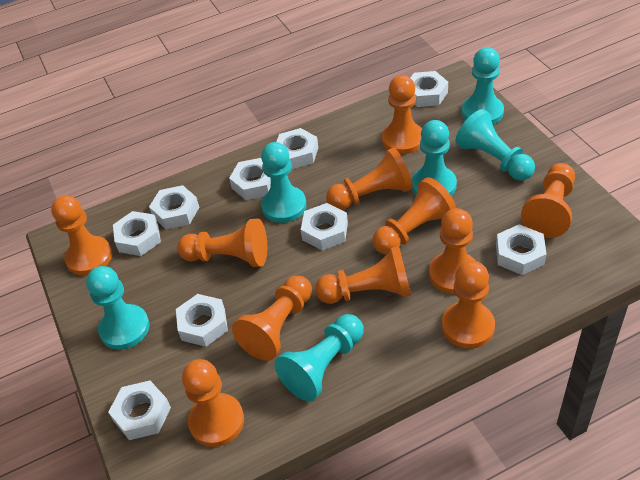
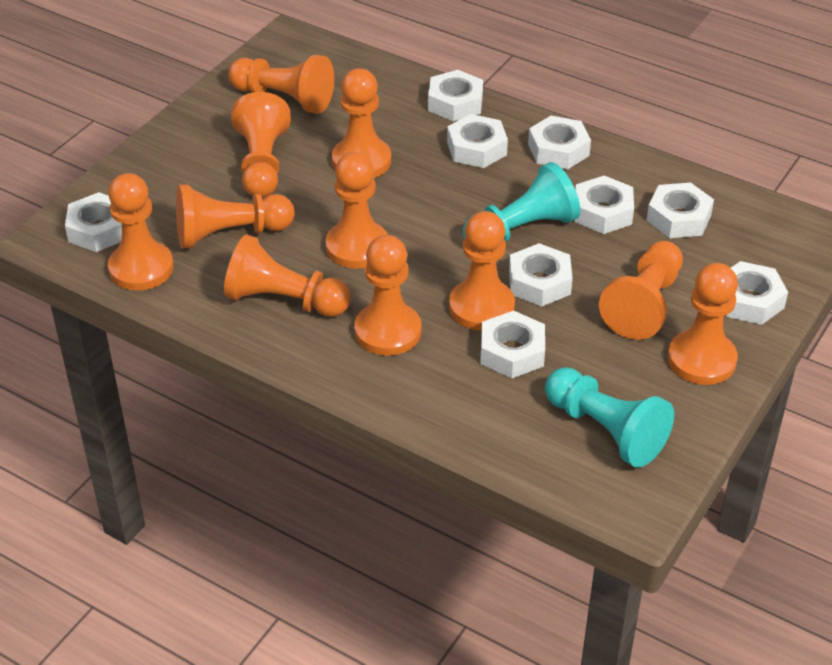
turquoise pawn: [86,266,150,350] [261,142,307,223] [275,314,364,402] [412,120,457,196] [455,109,535,180] [462,47,504,125] = 6 -> [463,162,580,242] [545,367,674,468] = 2

